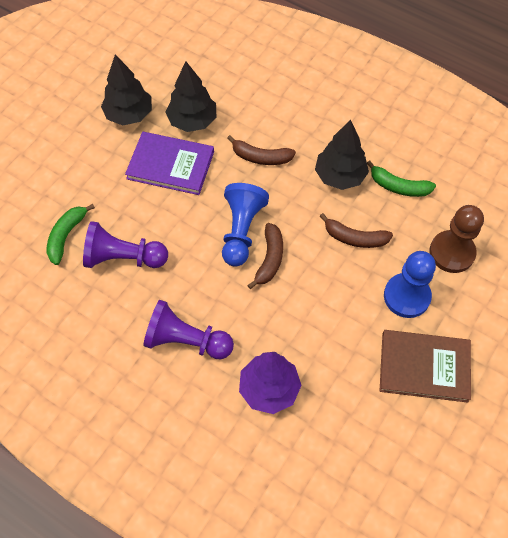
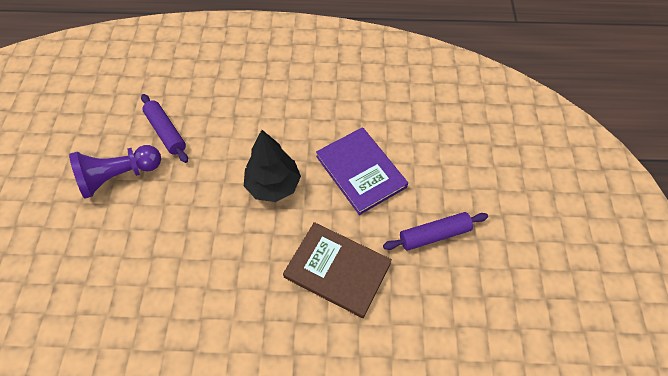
black tree: [101,54,152,126] [166,61,216,132] [315,120,369,190] = 3 -> [244,130,301,202] = 1
blue pawn: [222,183,269,267] [384,251,436,318] = 2 -> none = 0
brown banana: [227,135,296,165] [247,223,283,289] [320,213,393,248] = 3 -> none = 0
brown pawn: [429,205,484,273] = 1 -> none = 0
green banana: [46,204,95,265] [367,161,436,197] = 2 -> none = 0
purple pawn: [83,221,168,268] [143,300,234,359] = 2 -> [69,145,161,199] = 1
purple rolling pin: none = 0 -> [141,94,188,163] [383,212,488,251] = 2
purple tree: [239,352,302,414] = 1 -> none = 0

